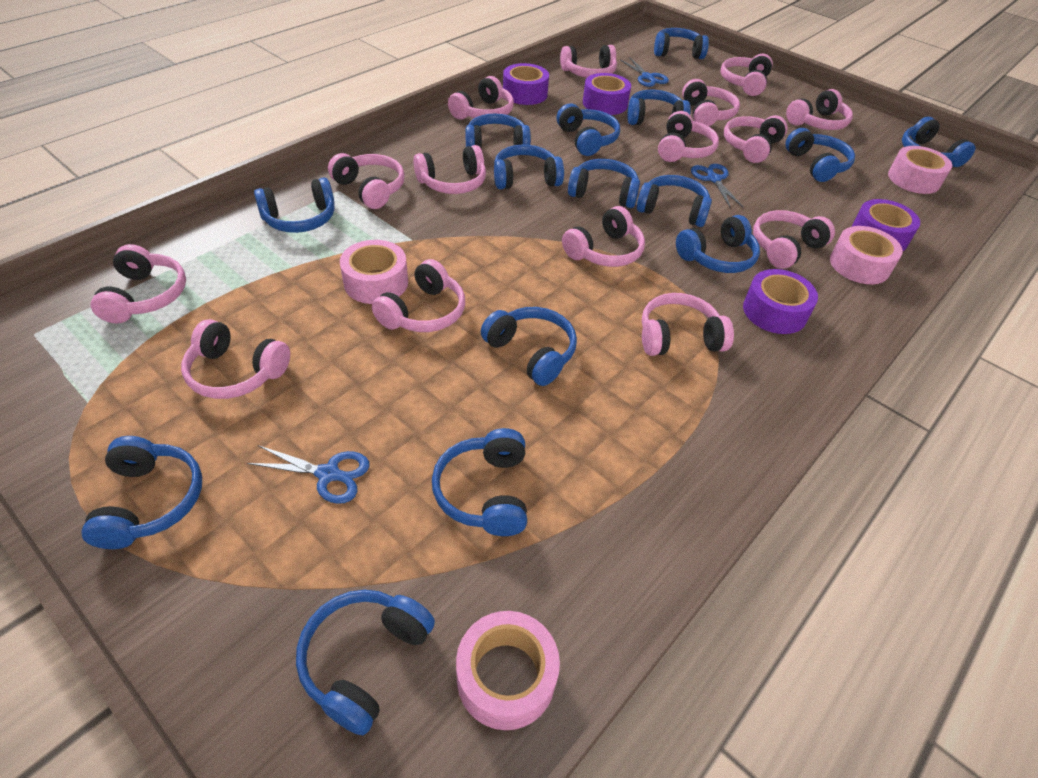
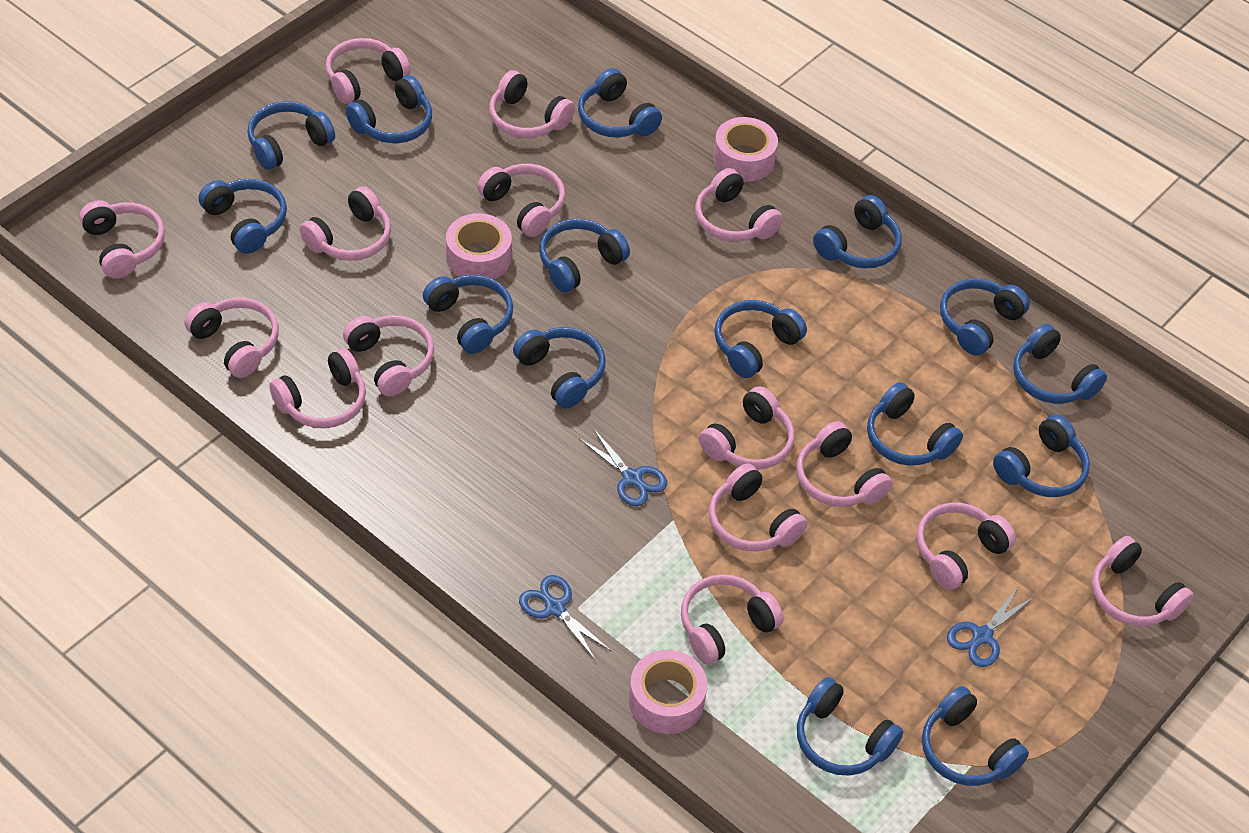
pink tape: [340,240,408,304] [456,611,560,730] [830,226,903,284] [888,146,952,194] = 4 -> [446,213,512,279] [629,650,707,734] [713,117,778,182] = 3
purple tape: [503,63,549,105] [583,73,631,115] [743,269,818,334] [851,199,920,251] = 4 -> none = 0

